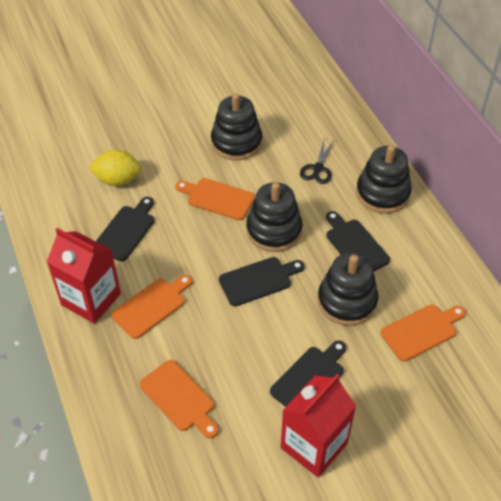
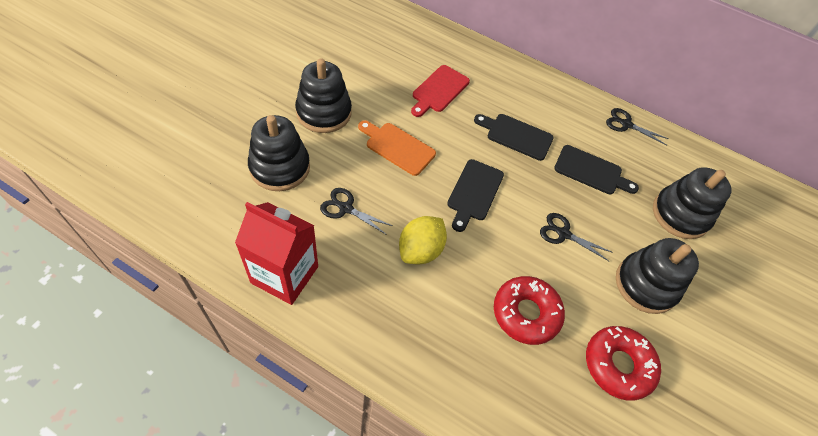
black cutting board: [96,197,154,262] [219,257,305,306] [270,340,346,407] [326,211,390,271] = 4 -> [447,159,504,232] [474,114,554,161] [554,145,639,195] = 3
black scissors: [300,140,334,184] = 1 -> [320,188,393,235] [540,213,613,261] [606,108,669,146] = 3
orange cutting board: [111,275,192,339] [140,360,218,438] [175,178,255,220] [380,305,466,362] = 4 -> [358,120,436,176] = 1
red carton: [47,228,121,324] [280,374,356,478] = 2 -> [235,202,318,305] = 1
red cutting board: none = 0 -> [411,65,470,117] = 1
red donut: none = 0 -> [494,276,565,345] [586,326,661,401] = 2

